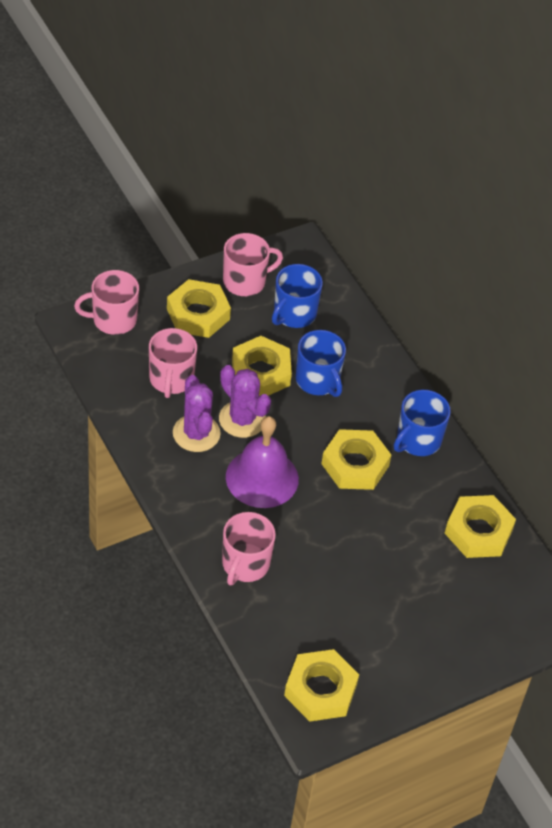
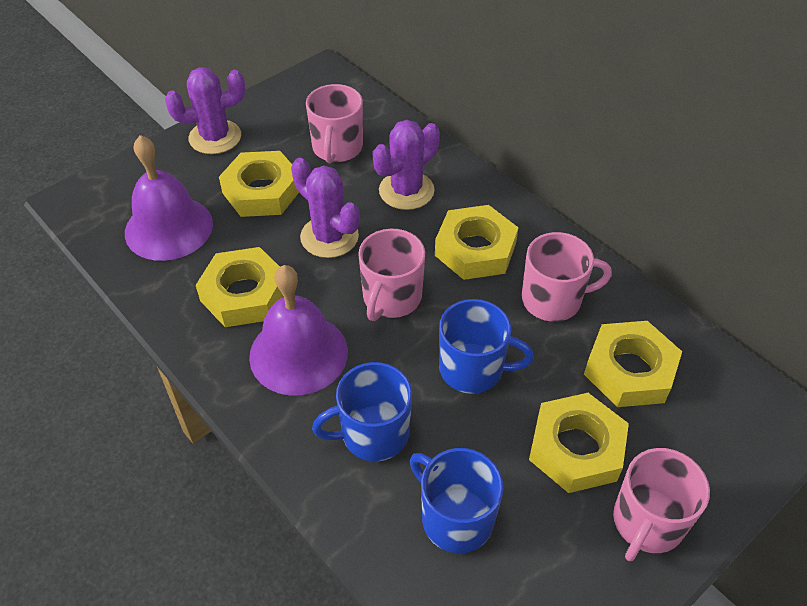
purple bell: [226,416,299,508] = 1 -> [125,135,213,261] [249,265,348,396] = 2
purple cactus: [173,375,221,452] [219,365,271,438] = 2 -> [165,67,245,154] [291,158,360,258] [372,120,440,210] = 3

